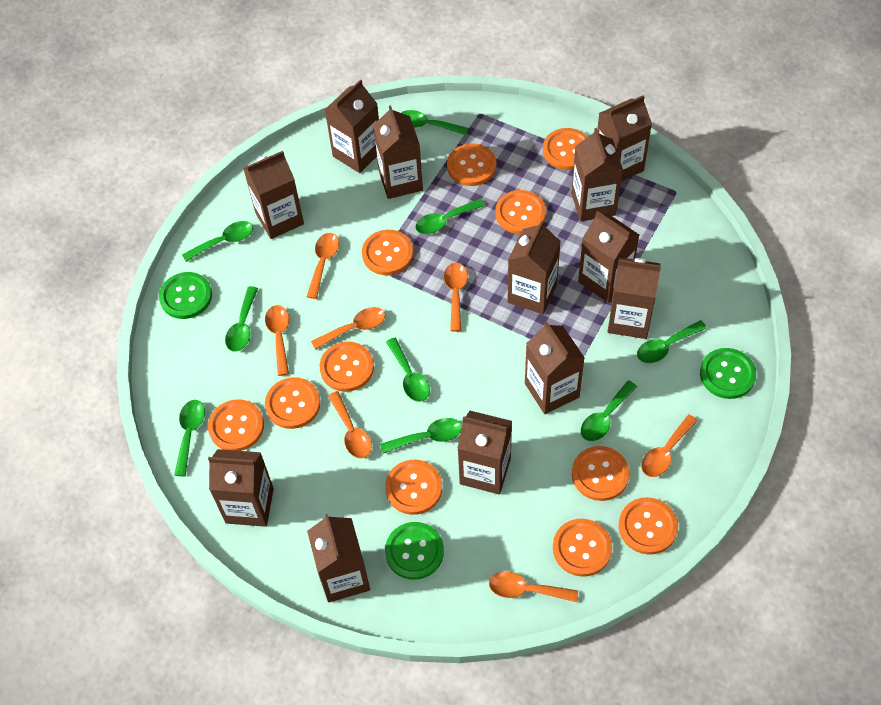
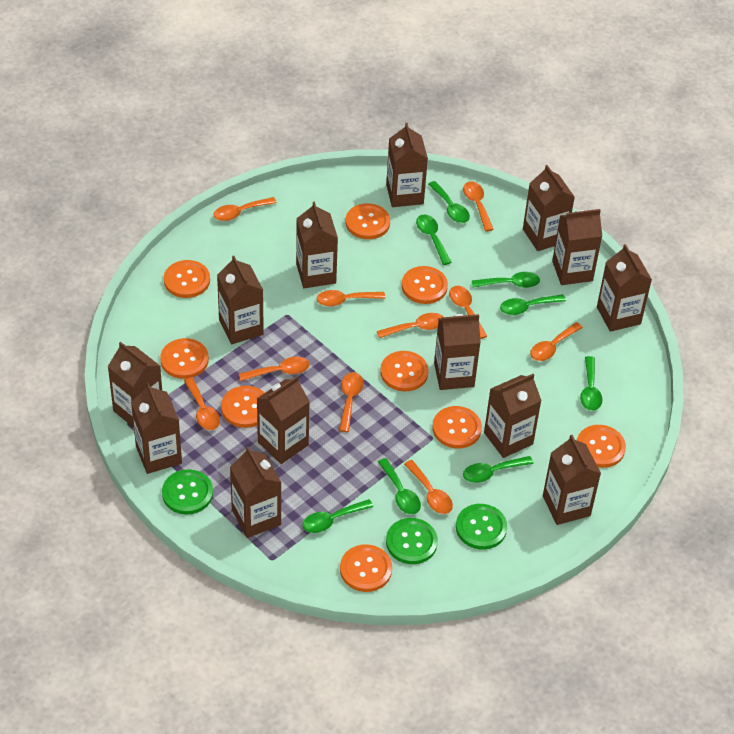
brown carton: [208,449,274,527] [243,151,304,239] [307,514,370,603] [325,80,379,173] [373,105,423,199] [457,411,512,494] [508,220,561,314] [525,321,585,414] [571,128,623,222] [578,211,639,303] [597,95,652,181] [608,257,661,339] = 12 -> [108,342,162,428] [131,383,182,474] [217,256,264,344] [230,446,281,538] [257,376,310,464] [296,201,338,288] [386,123,428,207] [434,314,481,390] [484,374,542,458] [523,165,575,251] [543,435,601,525] [552,209,602,285] [597,244,652,332] = 13
green spoon: [174,400,205,477] [182,221,253,262] [225,286,258,352] [380,418,462,454] [386,338,430,402] [401,110,468,135] [415,199,485,234] [581,380,637,441] [637,320,707,363] = 9 -> [302,499,373,533] [378,458,421,515] [416,215,452,265] [428,181,470,223] [463,456,533,483] [472,272,540,288] [500,294,566,315] [580,356,603,411] = 8
orange button: [208,399,264,451] [265,377,320,429] [320,342,374,392] [362,230,413,275] [385,460,442,515] [447,143,496,186] [495,190,546,234] [543,128,588,170] [553,519,612,577] [572,446,630,501] [619,497,678,555] = 11 -> [160,338,209,379] [164,260,210,298] [221,386,265,428] [340,544,392,592] [346,203,390,239] [380,351,429,391] [402,266,448,304] [433,406,482,449] [577,425,626,468] = 9
orange spoon: [265,305,289,376] [307,233,339,299] [311,307,385,350] [328,391,372,459] [444,263,468,332] [489,571,578,602] [641,414,698,477] = 7 -> [184,377,220,430] [213,197,277,221] [239,357,310,381] [317,290,385,307] [339,372,364,432] [377,313,443,338] [404,460,453,514] [449,286,487,339] [463,181,494,231] [530,322,583,361] = 10

